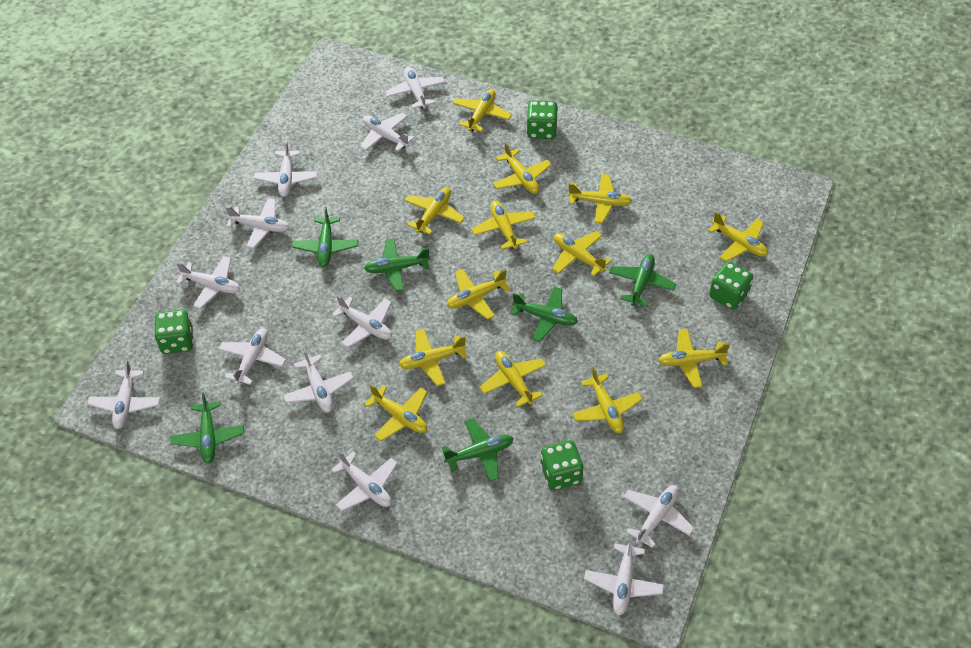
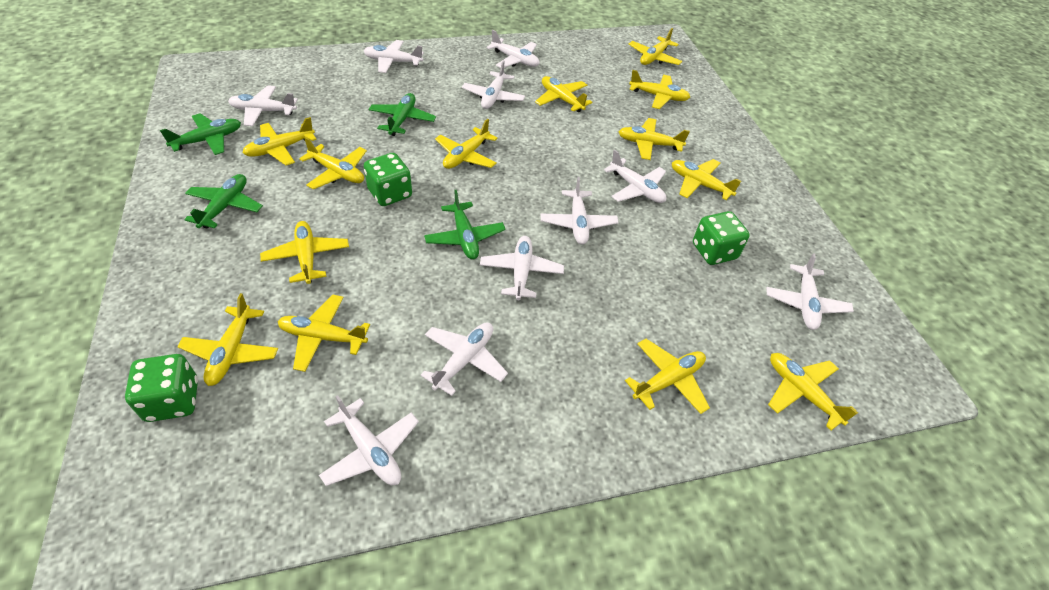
green dice: [154,309,193,354] [526,100,558,139] [540,440,583,490] [709,261,753,310] = 4 -> [125,354,198,422] [364,153,412,206] [693,211,750,265] = 3
green plane: [170,393,244,463] [292,206,358,267] [364,238,430,291] [442,418,514,481] [511,287,578,342] [609,254,676,306] = 6 -> [160,113,241,155] [184,174,263,229] [368,93,436,136] [424,190,506,259] = 4
white plane: [87,360,160,429] [176,256,240,309] [218,328,286,385] [226,198,290,248] [254,140,318,197] [283,348,354,412] [331,451,398,511] [332,295,392,348] [360,113,415,151] [386,67,445,109] [584,536,664,616] [623,485,694,548] = 12 -> [228,85,298,126] [319,395,419,486] [364,40,424,73] [420,322,508,396] [462,60,525,109] [480,236,564,300] [486,30,540,68] [540,177,619,244] [604,150,666,203] [766,253,854,330] = 10

